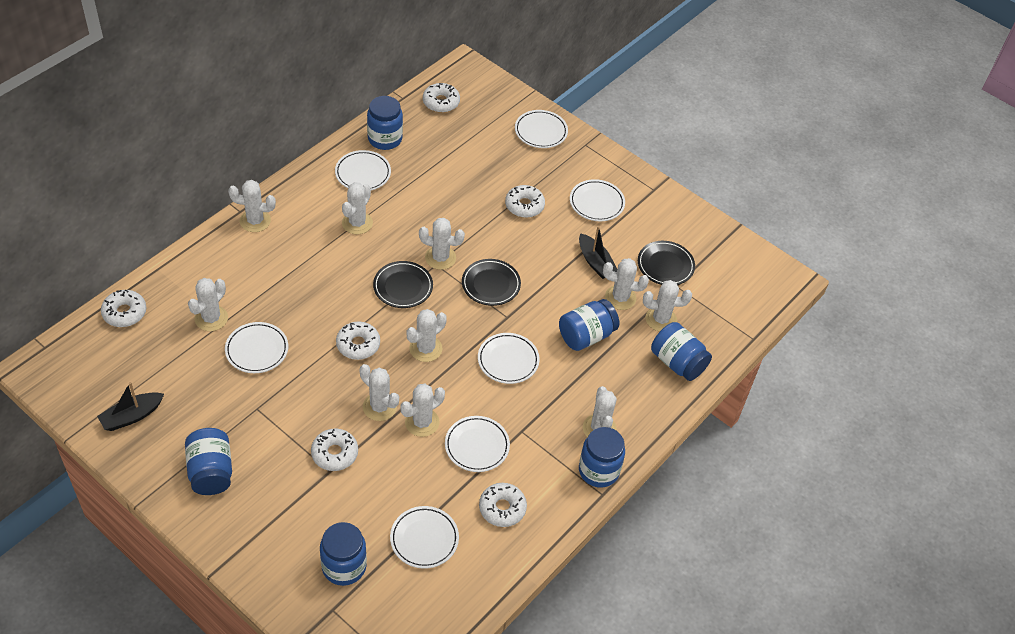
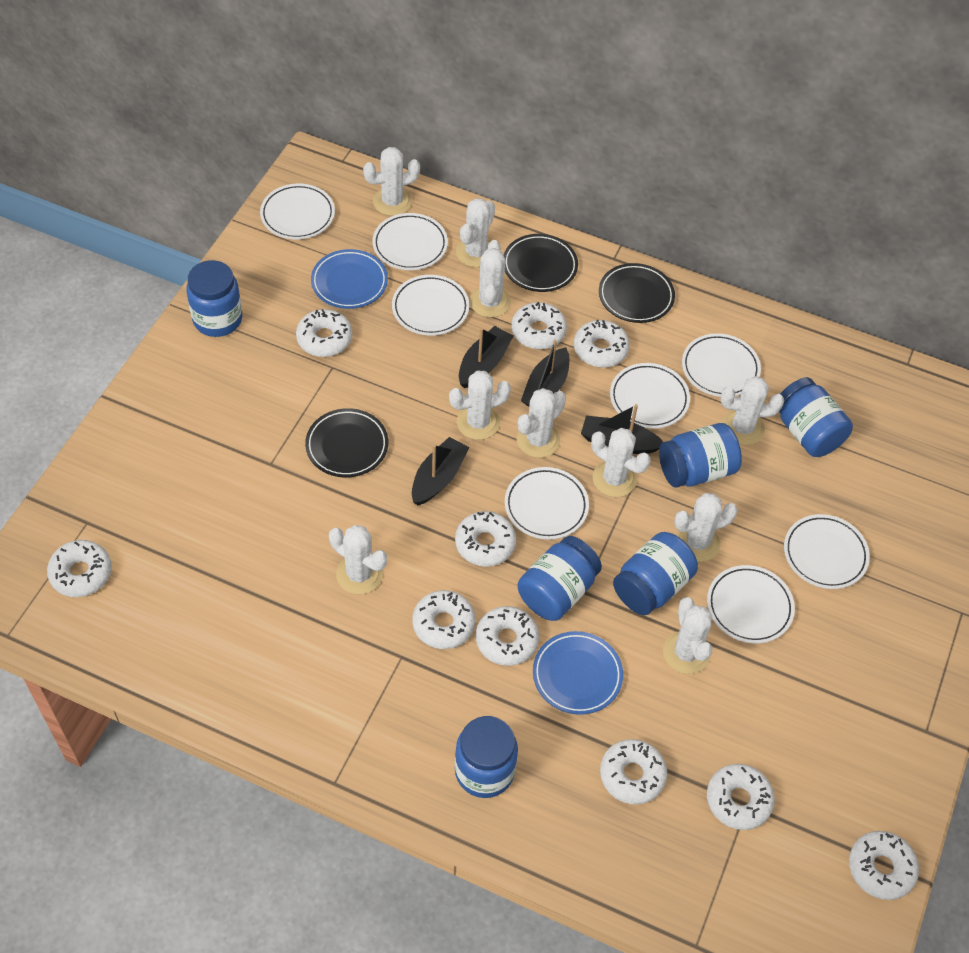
black boat: [97,382,164,431] [579,226,617,279] = 2 -> [412,437,469,505] [459,326,513,388] [521,339,569,406] [581,404,663,454] = 4
blue plate: none = 0 -> [311,249,388,309] [533,631,623,715] = 2
white donut: [101,290,146,327] [311,428,358,471] [336,322,380,360] [423,83,460,113] [479,483,527,527] [505,185,545,218] = 6 -> [47,540,112,597] [296,309,352,357] [412,590,476,649] [455,511,516,567] [476,606,539,666] [511,302,567,349] [574,320,630,367] [600,739,667,804] [707,764,775,830] [849,831,919,900] = 10
white plate: [225,322,288,373] [335,150,391,190] [390,506,459,569] [445,416,510,472] [478,333,540,384] [515,110,568,148] [570,179,625,221] = 7 -> [260,184,335,239] [373,213,448,270] [392,275,469,336] [505,467,589,540] [610,363,690,429] [682,333,761,397] [707,565,795,643] [784,514,870,589] = 8

